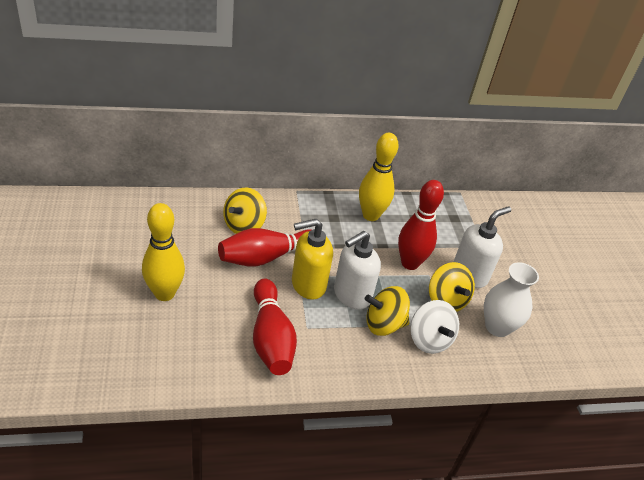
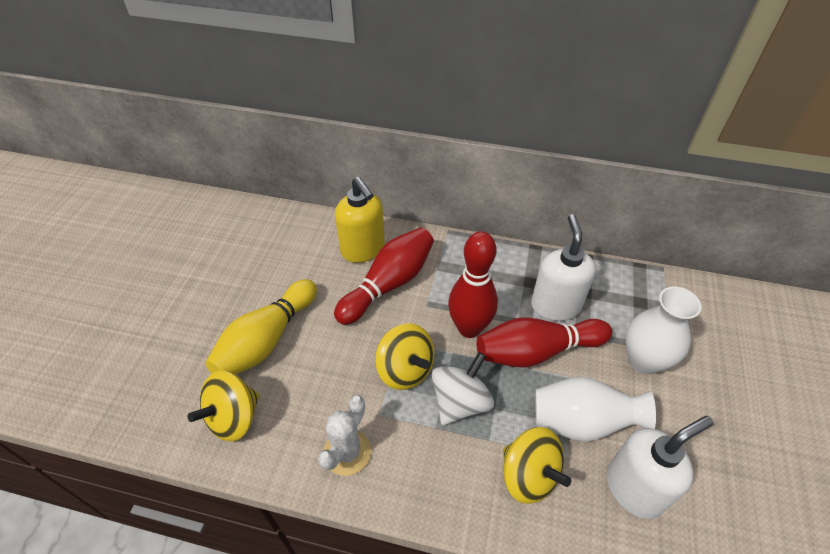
white cactus: none = 0 -> [318,395,371,476] = 1
white vase: [484,262,539,337] = 1 -> [535,376,656,442] [626,286,702,375] = 2
yellow bowling pin: [142,203,185,301] [359,133,399,221] = 2 -> [205,279,317,374] = 1

